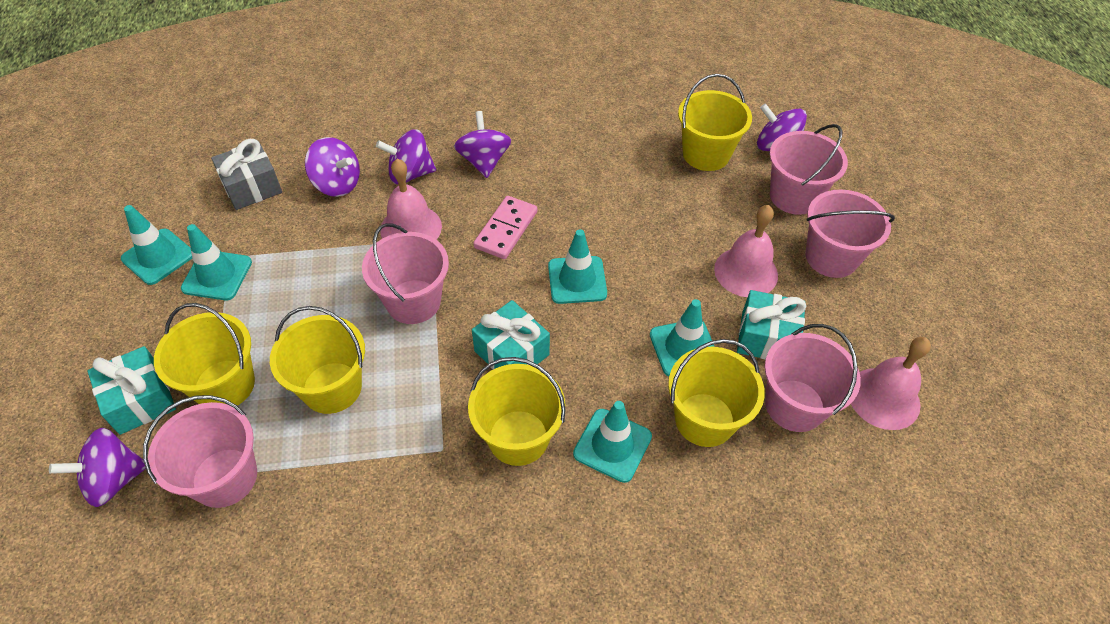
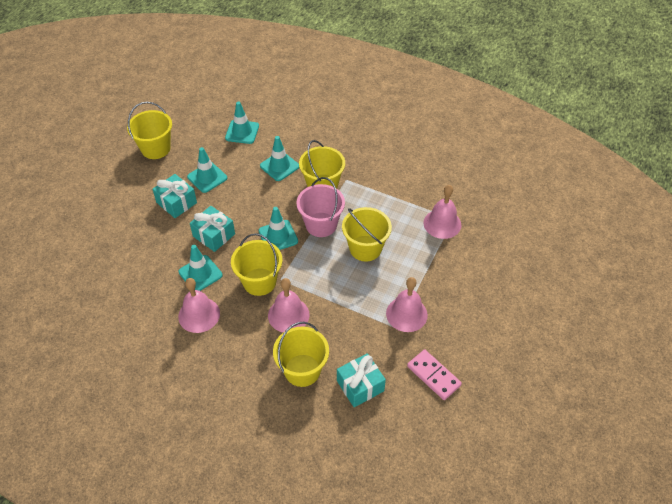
grey gift: [211,139,282,210] = 1 -> none = 0
pink bell: [380,159,442,240] [714,205,778,297] [851,337,931,430] = 3 -> [178,278,220,333] [268,278,309,333] [386,277,428,332] [423,185,461,239] = 4
pink bucket: [143,395,257,508] [362,223,449,324] [765,324,861,432] [769,124,848,215] [805,189,895,278] = 5 -> [296,177,345,237] = 1
purple spinning top: [49,428,146,507] [305,137,360,197] [376,129,436,184] [454,111,511,178] [757,103,807,151] = 5 -> none = 0

